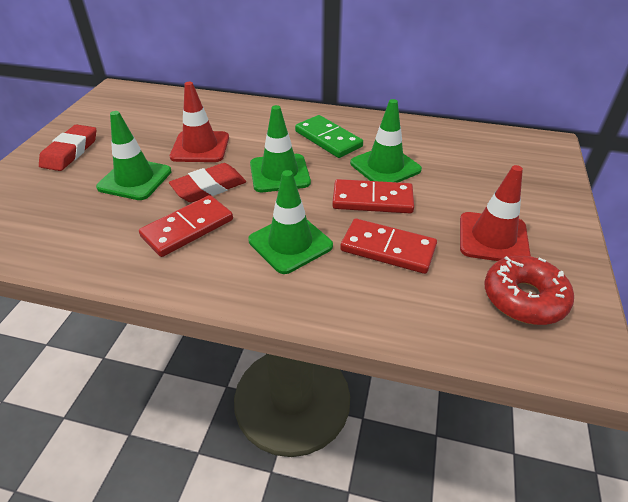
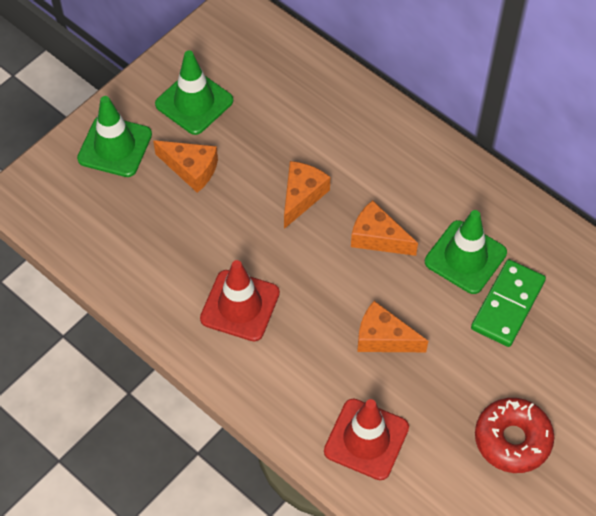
green traffic cone: [96,111,172,200] [248,170,333,274] [250,105,311,192] [350,99,422,182] = 4 -> [77,96,152,177] [155,51,233,135] [425,210,507,294] = 3
orange cheese: none = 0 -> [153,140,218,193] [284,161,330,229] [351,200,418,256] [357,301,428,352] = 4
red domino: [139,195,233,257] [332,179,414,213] [340,219,437,274] = 3 -> none = 0
red eraser: [39,124,96,171] [169,163,246,202] = 2 -> none = 0

